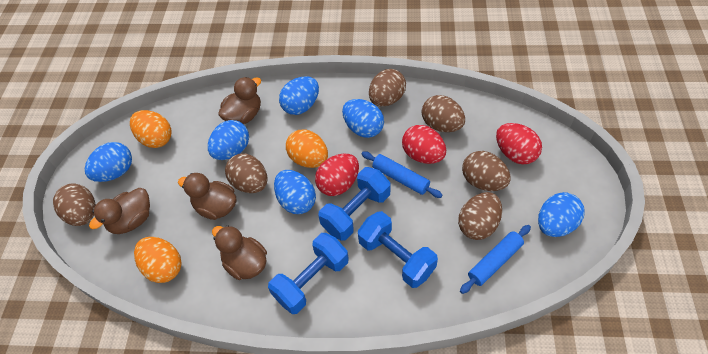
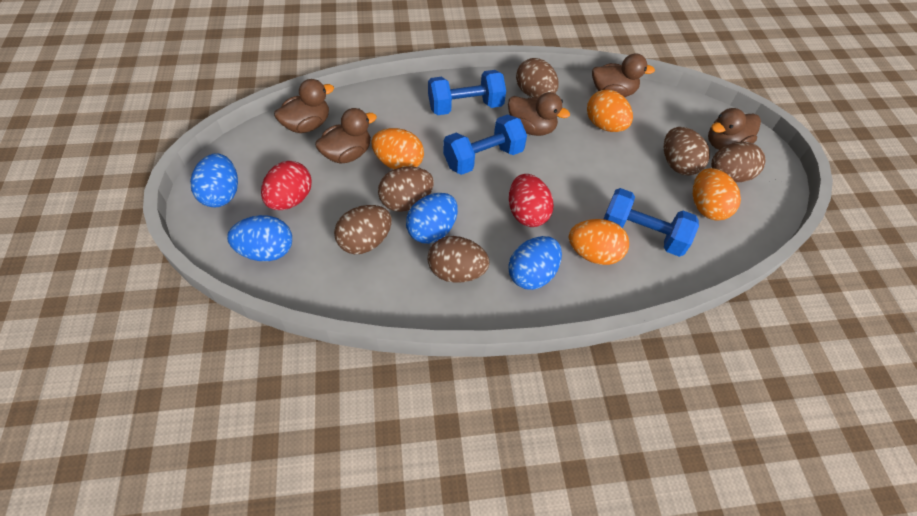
blue egg: [85,142,132,182] [208,120,249,160] [274,170,316,214] [279,76,319,115] [342,99,384,138] [538,192,585,237] = 6 -> [190,153,238,207] [227,215,292,261] [406,193,458,244] [508,236,562,290] = 4
blue rolling pin: [362,151,443,198] [460,225,531,294] = 2 -> none = 0
brown duck: [89,188,150,234] [178,173,236,220] [212,225,267,280] [218,77,261,124] = 4 -> [274,79,334,133] [315,108,377,164] [508,92,570,136] [592,53,655,97] [708,108,761,150] = 5
orange egg: [130,110,171,148] [134,237,181,283] [286,129,328,168] = 3 -> [371,128,424,170] [569,219,629,265] [587,90,633,132] [693,168,741,221] = 4
red egg: [315,153,359,196] [402,125,446,164] [496,123,542,165] = 3 -> [261,161,312,210] [509,174,554,227] = 2

